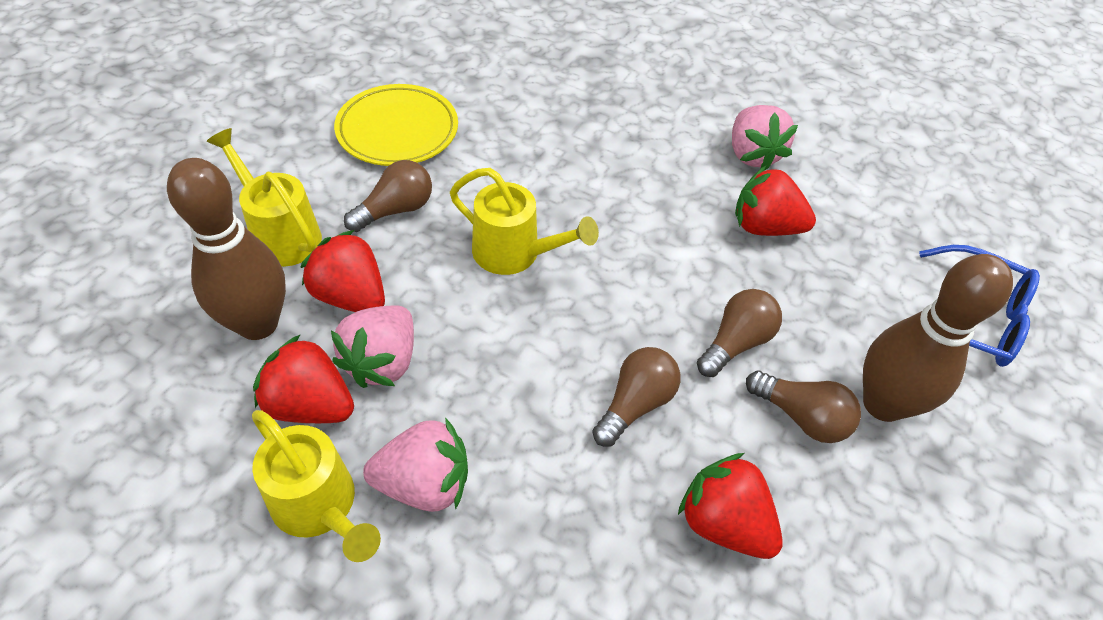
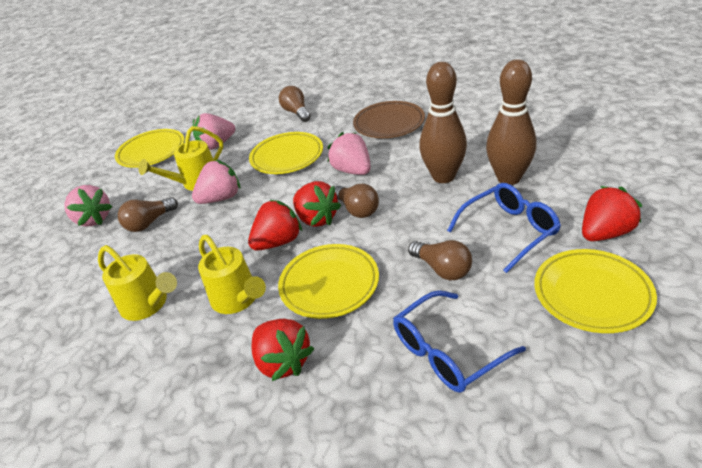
blue glasses: [919,245,1040,367] = 1 -> [393,290,526,393] [447,183,561,273] = 2
brown plate: none = 0 -> [353,101,425,138] = 1
pink strawberry: [331,305,414,388] [363,418,468,512] [732,105,798,171] = 3 -> [64,185,112,227] [192,160,240,204] [193,113,235,150] [328,132,371,175] = 4
yellow plate: [334,84,458,166] = 1 -> [115,129,185,168] [249,132,323,174] [278,244,379,319] [534,249,657,333] = 4

